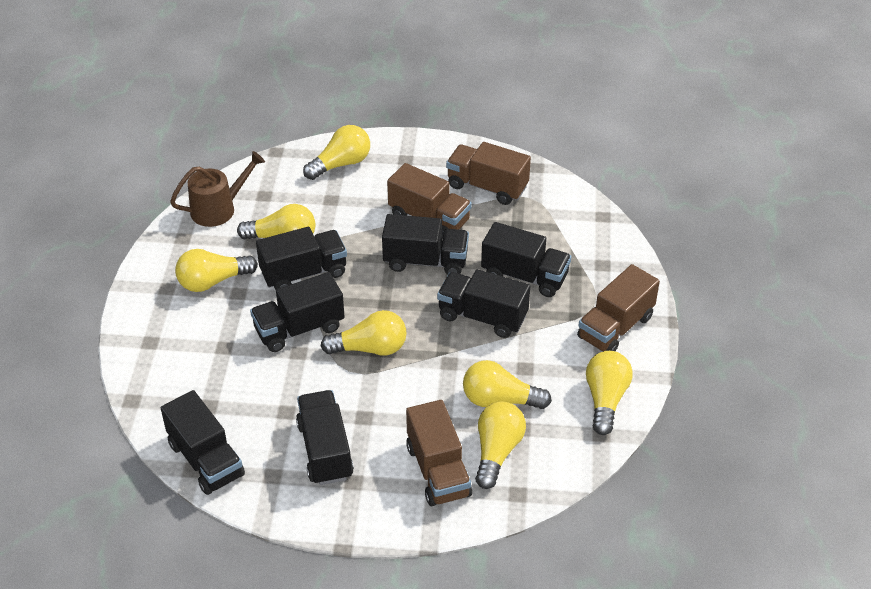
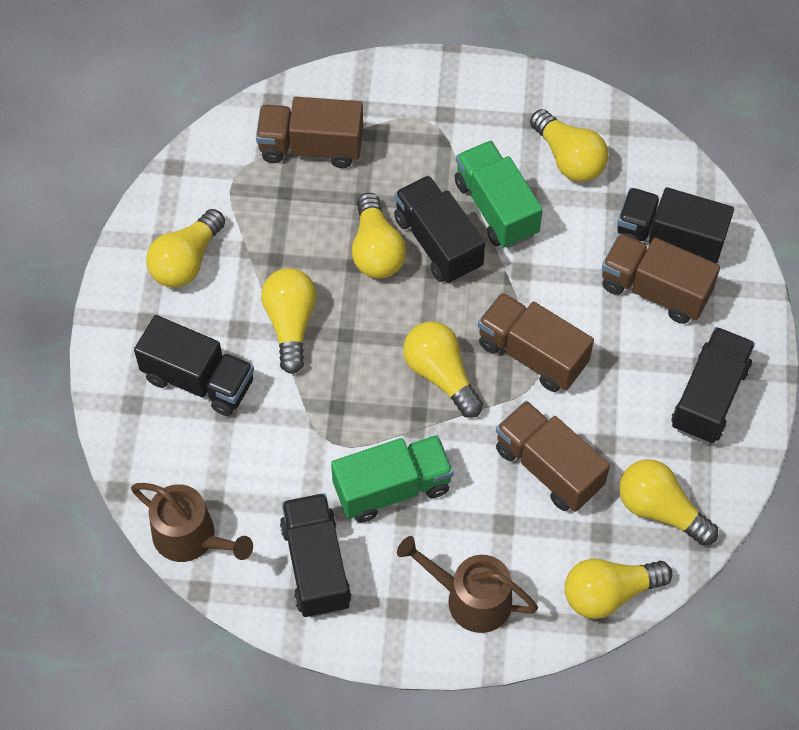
black truck: [161,390,245,495] [250,272,345,352] [256,227,347,290] [296,390,354,485] [382,214,469,275] [437,269,530,338] [481,222,571,297] = 7 -> [134,315,254,416] [280,493,351,618] [394,175,485,283] [617,187,734,263] [672,327,755,443] = 5
brown watering can: [170,151,265,227] = 1 -> [131,483,253,562] [397,536,538,633] = 2
green truck: none = 0 -> [331,435,453,523] [455,141,543,248] = 2

